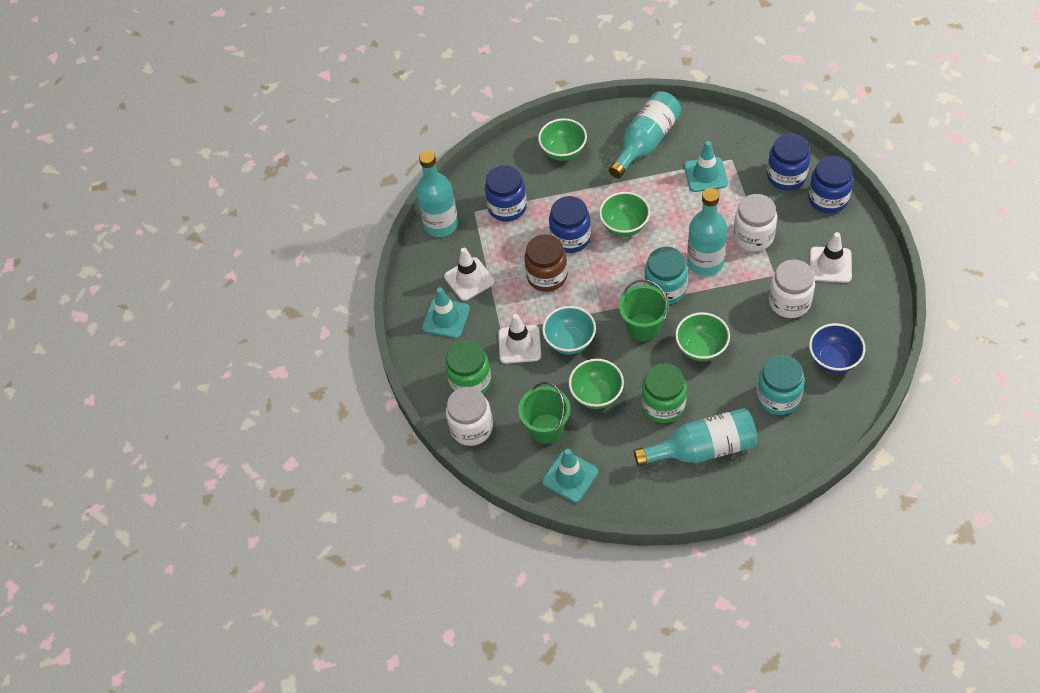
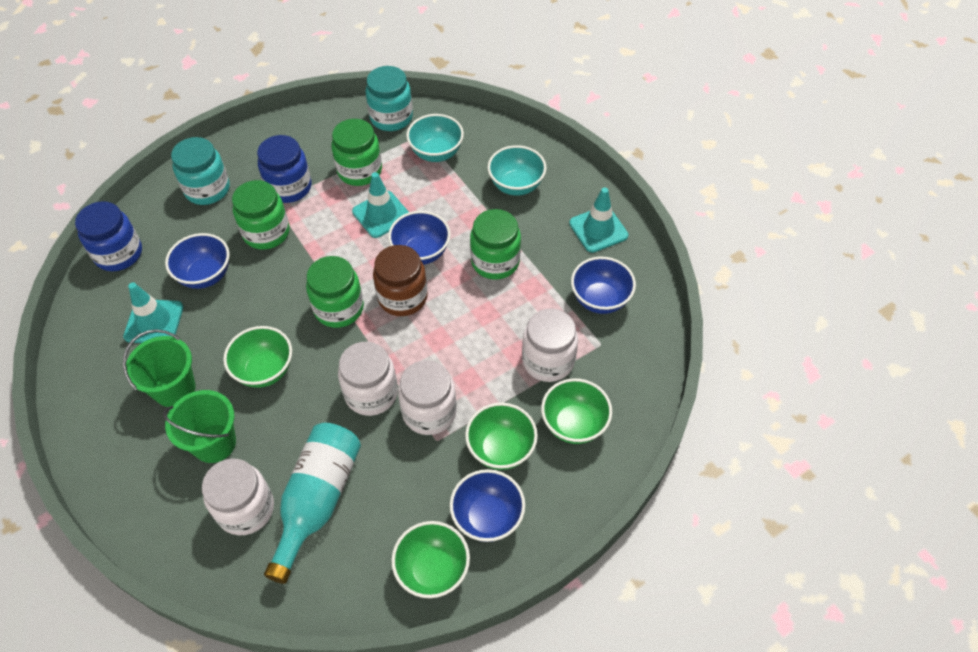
blue bowl: [809,323,865,373] = 1 -> [165,233,229,289] [388,211,451,265] [450,469,525,542] [571,257,636,314] = 4
blue jar: [485,165,527,221] [549,196,591,253] [767,133,810,190] [808,156,853,213] = 4 -> [75,201,142,271] [257,135,311,203] = 2
green jar: [445,340,492,394] [641,363,687,423] = 2 -> [232,180,290,250] [306,256,364,328] [331,119,382,186] [470,209,521,279] = 4
turquoise bottle: [416,150,458,237] [609,91,681,178] [634,408,758,466] [687,188,727,276] = 4 -> [264,423,361,584] = 1
turquoise bowl: [542,306,596,354] = 1 -> [406,114,464,162] [488,145,547,196] = 2
white jar: [446,387,493,446] [733,194,777,252] [769,259,815,318] = 3 -> [202,459,274,535] [338,341,398,416] [398,360,457,435] [522,309,578,382] = 4
white traffic cone: [444,248,495,301] [498,314,541,364] [810,232,852,283] = 3 -> none = 0

